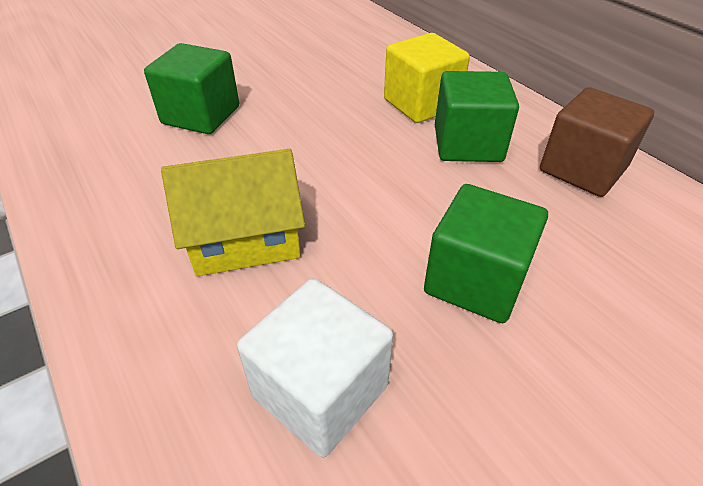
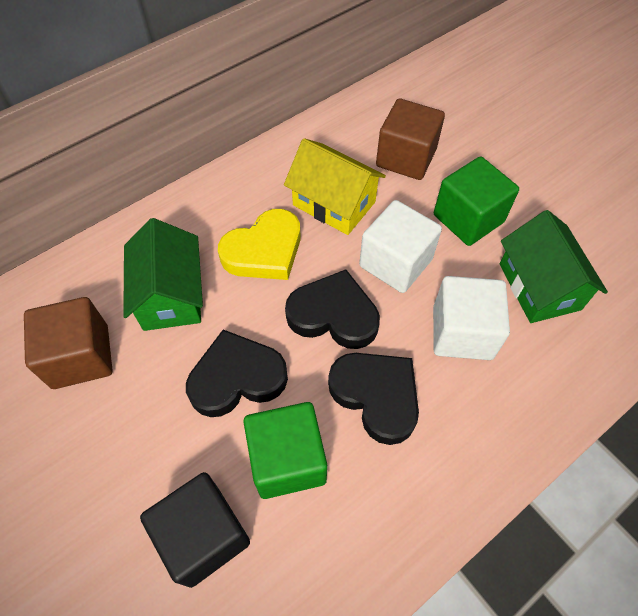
black cube: none = 0 -> [140,472,250,588] = 1
black heart: none = 0 -> [186,330,288,417] [285,269,380,349] [328,353,419,445] = 3
brown cube: [540,87,654,197] = 1 -> [24,297,113,389] [376,98,445,180] = 2
green cube: [144,43,239,134] [424,184,548,323] [435,71,519,162] = 3 -> [243,402,327,499] [434,157,519,246] = 2
green house: none = 0 -> [123,218,203,331] [500,210,608,323] = 2
white cube: [237,278,393,457] = 1 -> [359,200,442,293] [433,276,510,360] = 2
yellow cube: [384,33,470,123] = 1 -> none = 0
yellow heart: none = 0 -> [218,209,301,280] = 1

